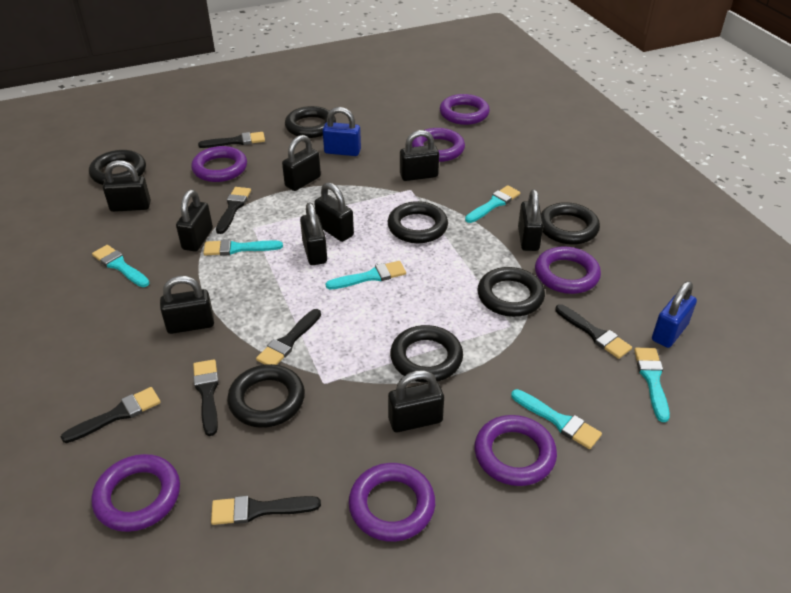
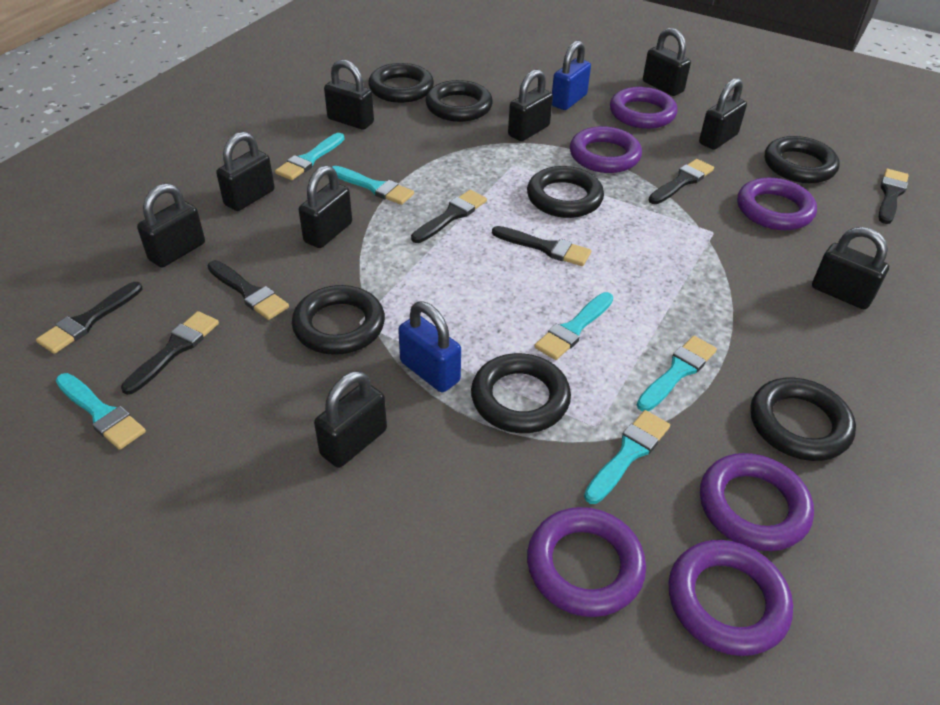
purple ring: [92,454,180,532] [191,146,247,182] [349,463,435,542] [412,128,465,162] [440,94,490,125] [475,415,557,486] [535,246,601,294] = 7 -> [527,507,646,617] [570,126,642,173] [610,87,677,129] [669,540,793,656] [700,453,814,551] [737,178,817,230] = 6

